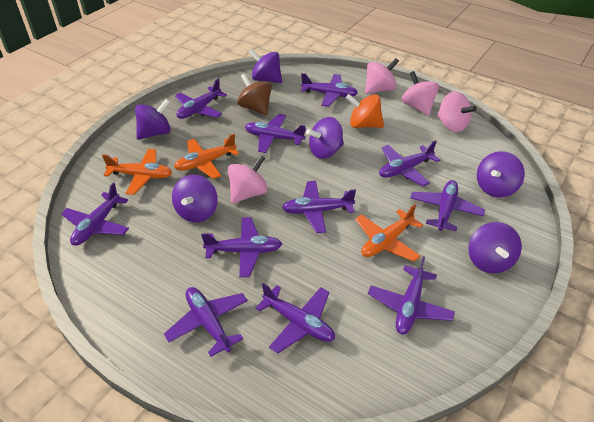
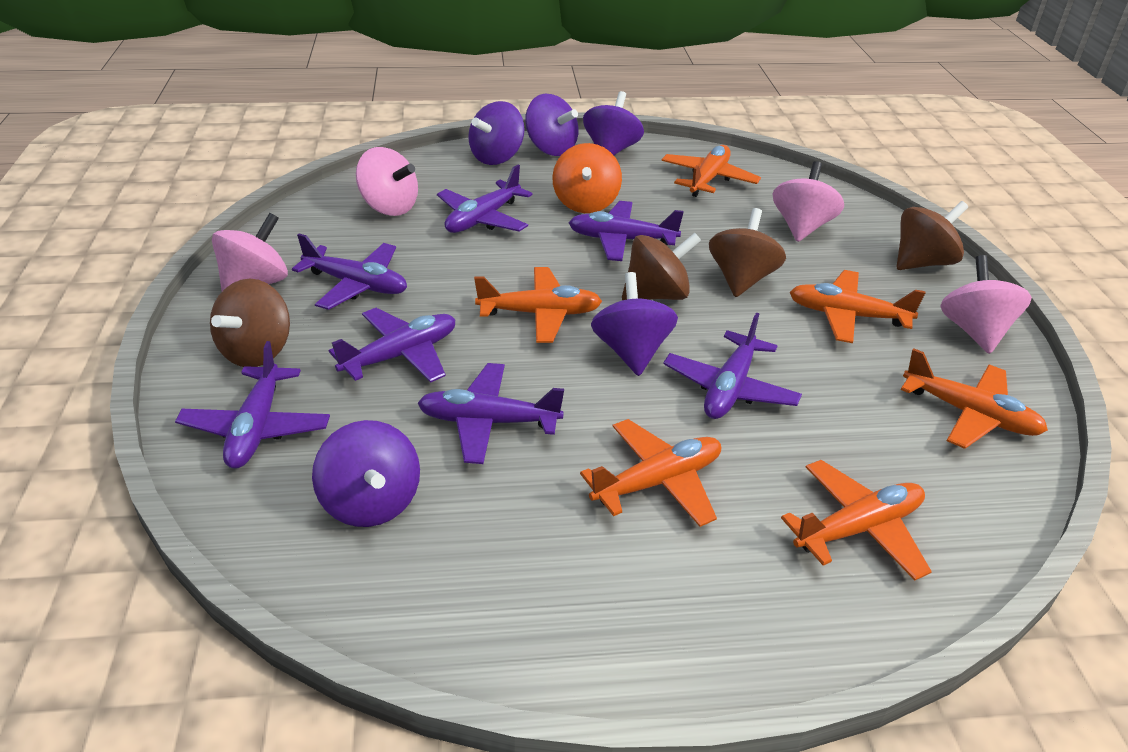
brown spinning top: [237,73,272,116] = 1 -> [210,279,290,367] [622,233,701,300] [709,208,786,297] [896,201,968,270] = 4
orange plane: [102,149,172,195] [174,134,239,179] [355,204,423,262] = 3 -> [474,267,602,343] [580,419,721,527] [661,145,761,197] [781,460,932,580] [789,270,925,343] [901,348,1048,449] = 6
purple plane: [61,183,129,246] [164,287,248,357] [175,79,227,119] [201,217,282,278] [245,114,306,153] [255,283,335,353] [282,181,356,233] [301,73,358,107] [368,256,455,335] [379,140,440,186] [410,180,485,231] = 11 -> [175,341,330,469] [292,233,407,310] [329,308,456,383] [418,363,564,464] [437,165,533,233] [569,201,684,261] [663,313,802,419] = 7
purple spinning top: [135,99,171,140] [172,175,218,222] [249,49,282,83] [306,117,344,159] [468,222,522,273] [477,151,525,198] = 6 -> [312,420,420,527] [468,101,525,165] [525,94,579,156] [583,91,644,155] [591,272,678,376] = 5

